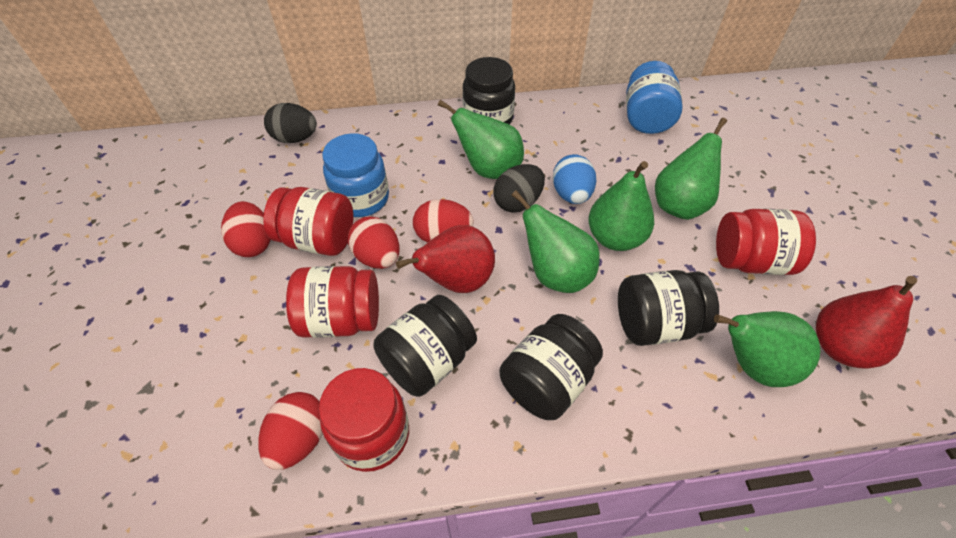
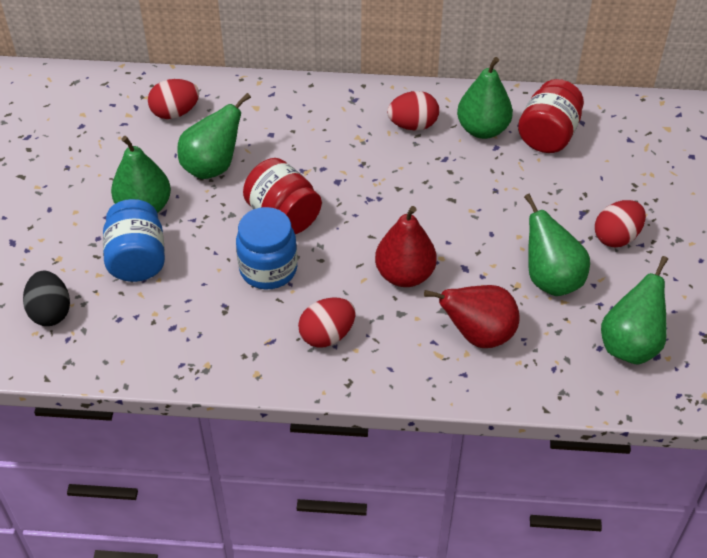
black egg: [264,103,317,143] [493,164,545,212] = 2 -> [23,271,70,326] = 1
black jar: [373,295,477,397] [462,57,515,125] [499,314,603,420] [618,270,719,346] = 4 -> none = 0
blue egg: [553,154,596,204] = 1 -> none = 0
red jar: [263,187,353,256] [286,266,379,338] [319,368,409,472] [716,209,816,275] = 4 -> [243,158,322,234] [518,79,584,153] = 2

